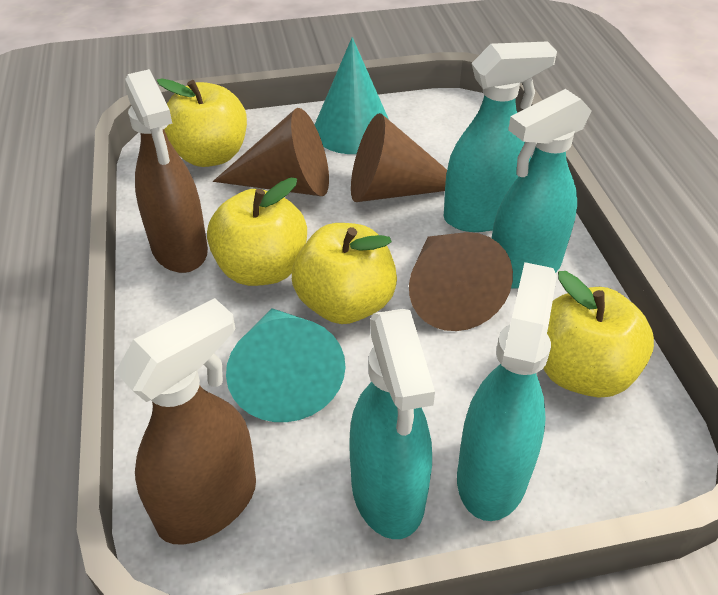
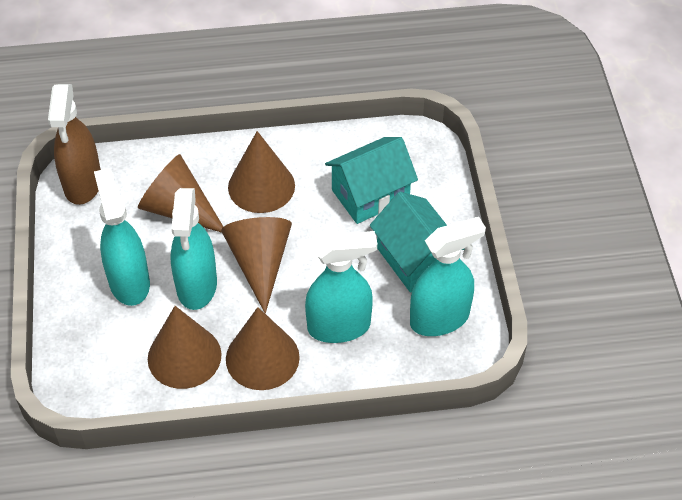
brown cone: [213,108,329,196] [351,113,447,202] [409,232,513,331] = 3 -> [138,154,223,233] [148,306,222,389] [221,217,292,314] [226,307,300,390] [228,131,295,213] = 5
brown spray bottle: [115,298,256,545] [125,69,208,273] = 2 -> [48,84,101,205] = 1
turquoise cone: [226,308,346,422] [315,37,389,154] = 2 -> none = 0
turquoise house: none = 0 -> [325,137,418,224] [370,192,465,292] = 2
yellow apple: [157,78,247,167] [207,178,307,286] [292,223,397,324] [543,271,654,398] = 4 -> none = 0

